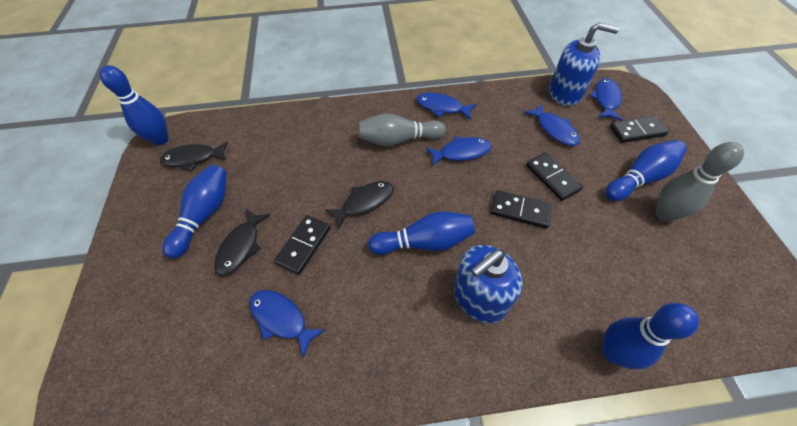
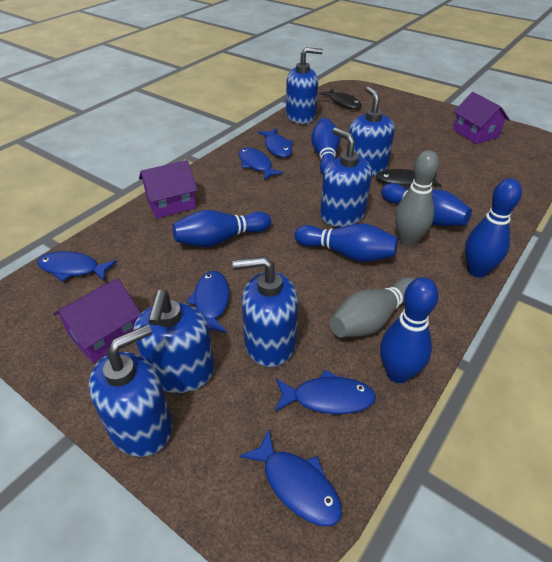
black domino: [274,215,331,275] [491,190,552,229] [526,152,583,201] [610,116,669,143] = 4 -> none = 0
black fish: [160,141,228,171] [214,209,270,276] [325,181,394,229] = 3 -> [319,89,362,109] [375,169,441,190] = 2
blue bowling pin: [99,65,169,146] [162,165,227,259] [368,212,475,255] [602,303,699,369] [605,140,687,201] = 5 -> [172,210,271,247] [295,224,398,262] [311,118,340,174] [380,277,439,383] [381,183,472,226] [465,178,522,278] = 6
blue fish: [250,290,326,358] [416,93,477,120] [425,136,492,167] [524,104,580,146] [590,78,623,121] = 5 -> [37,251,117,282] [186,271,230,333] [239,147,284,180] [240,430,342,526] [258,128,293,158] [275,370,376,414] = 6
blue soap dispenser: [454,245,523,323] [549,22,619,106] = 2 -> [89,324,172,457] [134,290,214,393] [233,256,298,367] [286,47,323,124] [320,127,372,227] [349,86,395,176] = 6
purple house: none = 0 -> [53,278,141,363] [139,160,198,218] [453,92,510,144] = 3

